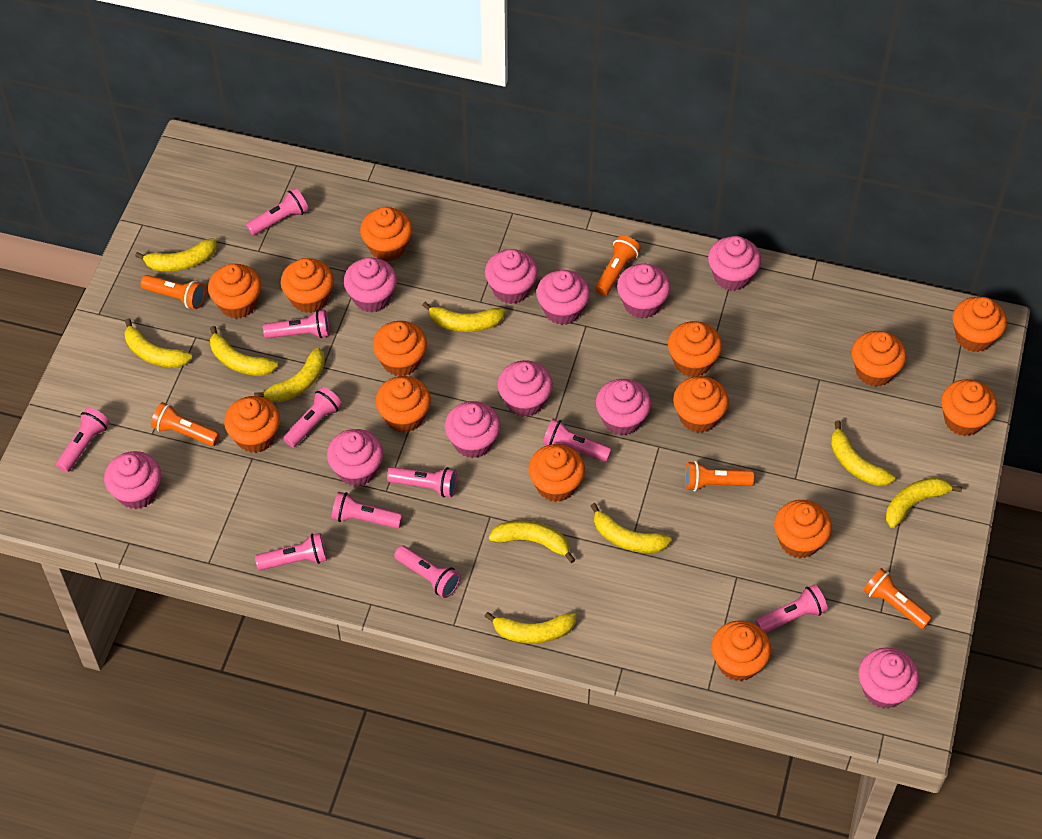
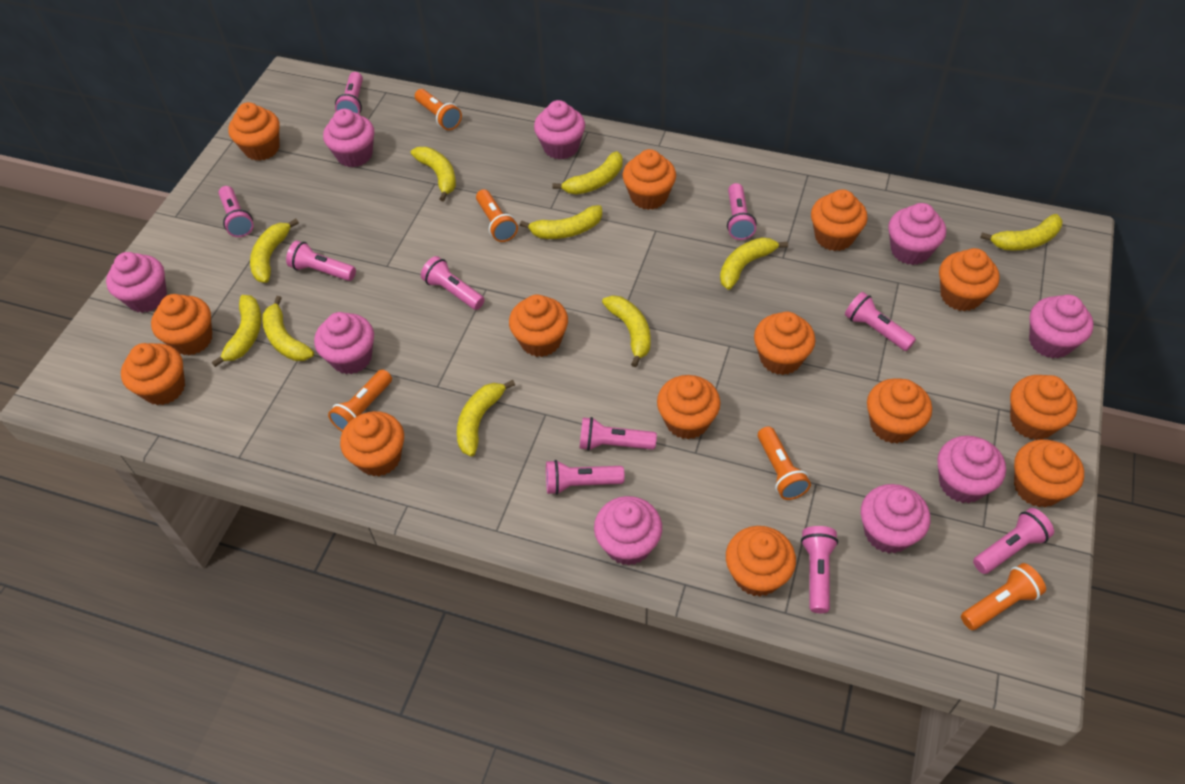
pink cupcake: [104,451,161,509] [327,429,383,486] [344,257,397,313] [445,401,501,458] [485,249,538,304] [498,360,553,417] [536,270,590,325] [596,379,651,436] [617,264,670,319] [708,236,761,291] [859,648,919,709] = 11 -> [106,252,167,313] [314,312,374,374] [323,109,374,167] [534,100,585,159] [594,496,662,565] [861,484,930,554] [888,203,946,265] [937,436,1006,503] [1029,295,1094,358] = 9

